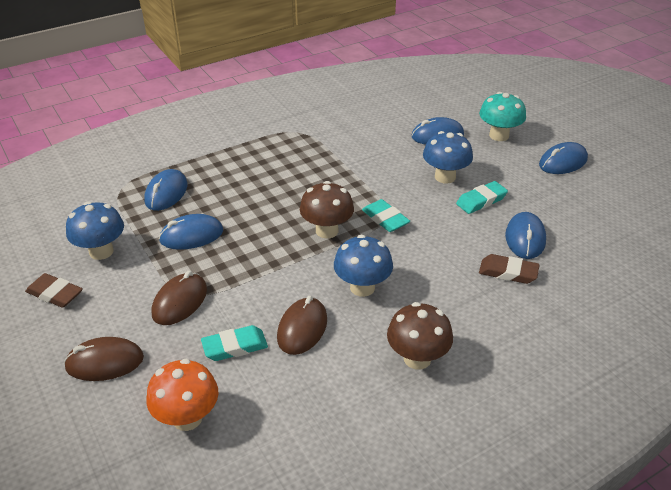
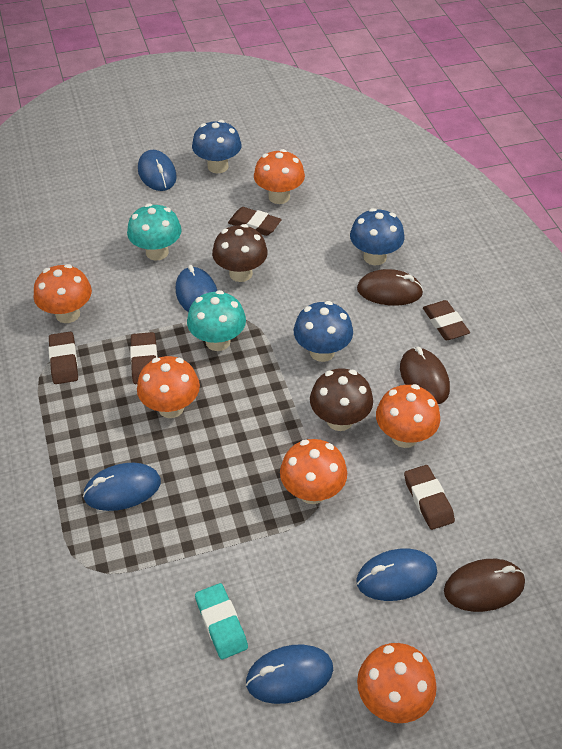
brown eraser: [25,273,83,308] [479,254,540,284] = 2 -> [48,332,78,384] [130,332,158,384] [228,207,282,236] [404,465,455,530] [423,300,470,340] = 5
orange mushroom: [146,359,219,431] = 1 -> [34,264,92,323] [137,356,200,418] [254,149,305,204] [280,439,347,504] [357,643,437,723] [376,384,440,448] = 6
turquoise eraser: [201,325,268,361] [362,199,410,232] [456,181,508,214] = 3 -> [195,583,248,659] = 1
turquoise mushroom: [479,92,526,141] = 1 -> [127,204,182,261] [187,290,246,351] = 2

